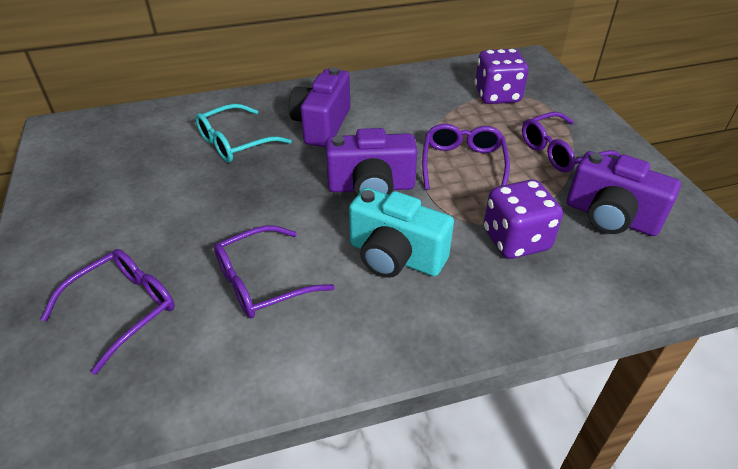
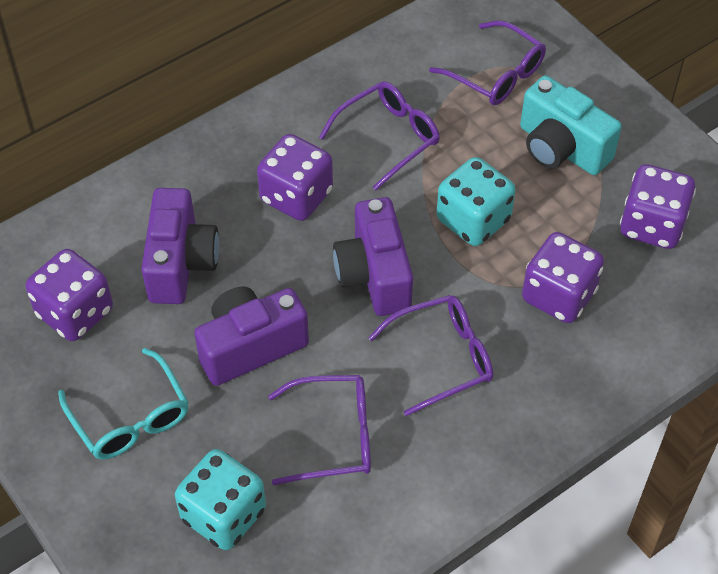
purple dice: [475,49,528,104] [484,179,563,259] = 2 -> [26,249,113,341] [257,134,333,221] [522,232,604,323] [620,164,696,249] = 4
turquoise dice: none = 0 -> [175,449,266,550] [436,157,516,246] = 2

